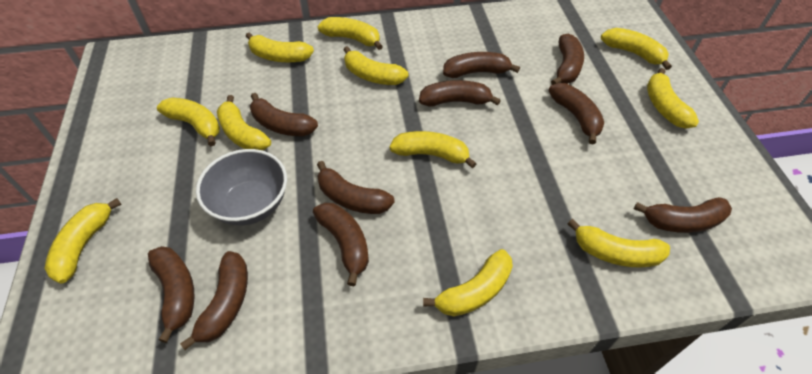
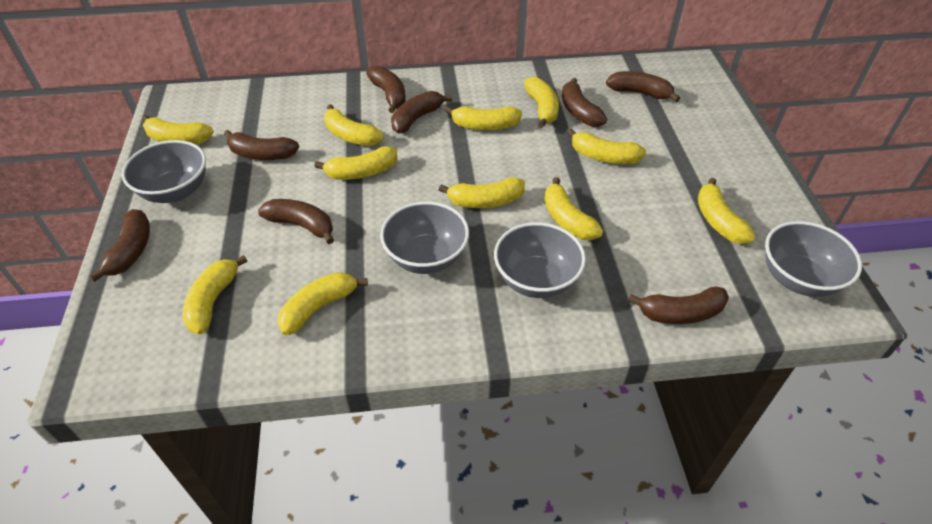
brown banana: [148,246,195,343] [180,251,248,350] [250,93,318,136] [313,203,369,286] [317,161,395,214] [419,80,501,106] [443,52,520,78] [549,83,604,145] [551,33,584,85] [634,197,732,233] = 10 -> [89,209,150,282] [224,130,299,160] [258,199,334,244] [366,66,406,113] [391,91,452,134] [562,78,607,127] [606,71,680,102] [628,286,729,324] = 8
grey bowl: [196,149,287,225] = 1 -> [122,140,206,203] [380,202,469,274] [494,222,586,298] [765,221,862,297] = 4

